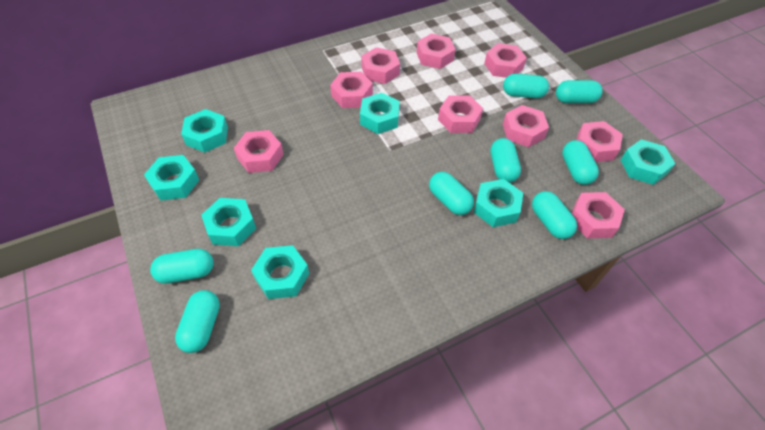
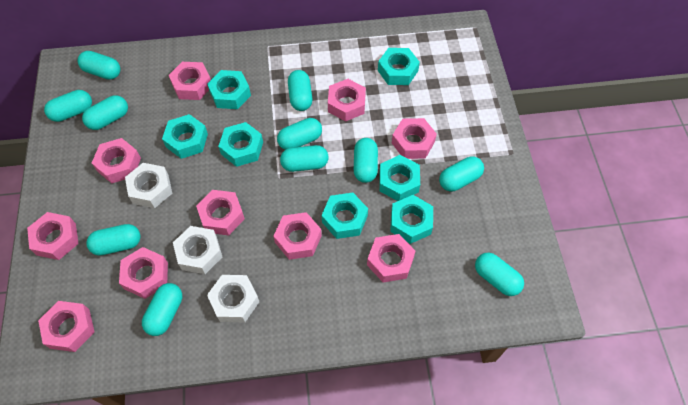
pink nut: [234,130,284,173] [330,72,373,108] [361,47,400,84] [417,33,456,69] [438,95,483,133] [484,43,527,78] [503,105,549,147] [572,192,625,238] [576,121,623,162] = 9 -> [27,212,79,260] [38,301,95,352] [92,138,141,184] [119,247,168,299] [169,62,211,100] [196,190,245,236] [273,212,322,260] [328,79,366,122] [367,234,415,282] [392,118,437,159] = 10
turquoise capsule: [150,249,214,284] [175,290,220,353] [429,172,474,215] [490,138,521,183] [503,74,549,98] [532,191,577,239] [556,80,602,103] [562,140,599,185] = 8 -> [44,90,92,122] [77,51,120,80] [82,95,128,130] [86,224,141,256] [142,283,182,336] [277,118,322,150] [280,145,329,172] [288,70,312,111] [354,138,378,183] [439,156,484,192] [475,253,524,296] = 11
white nut: none = 0 -> [125,163,172,208] [173,226,222,274] [207,275,259,322] = 3

